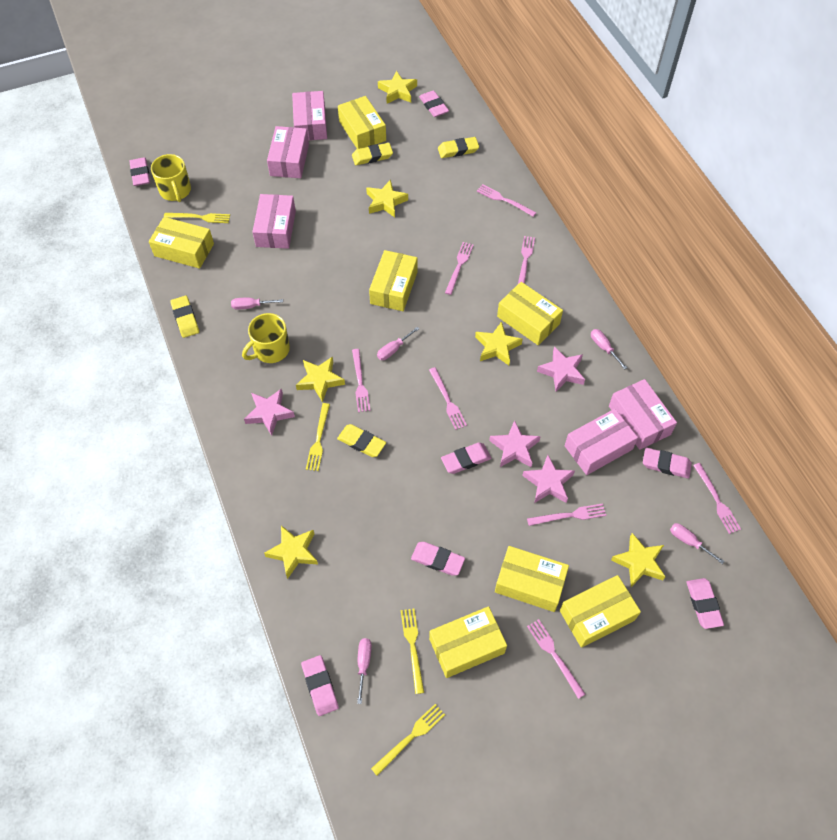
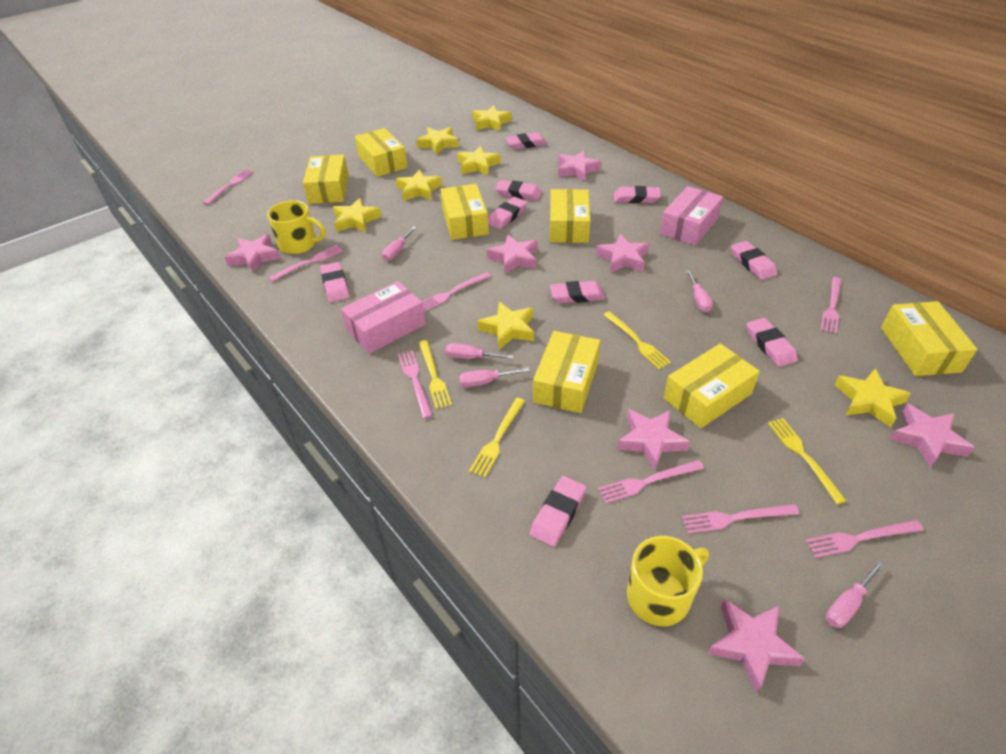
pink box: [252,194,296,249] [267,126,309,178] [292,91,327,140] [565,409,638,475] [609,379,677,450] = 5 -> [341,281,426,354] [660,186,723,246] = 2
pink eraser: [129,157,150,186] [301,655,339,716] [411,542,465,576] [419,90,449,117] [441,443,491,474] [643,448,692,478] [686,578,724,629] = 7 -> [320,262,349,302] [488,197,527,229] [495,180,542,200] [505,132,547,150] [530,476,587,547] [550,281,605,303] [614,186,661,203] [731,241,777,280] [747,318,798,367] = 9
pink star: [244,389,295,436] [489,420,541,467] [522,455,575,503] [537,347,585,392] = 4 -> [225,234,281,273] [487,234,537,275] [558,151,601,182] [596,234,649,273] [617,409,690,470] [707,599,805,693] [889,404,975,468] = 7
yellow eraser: [170,296,199,338] [337,424,386,457] [352,143,393,165] [438,137,479,158] = 4 -> none = 0
yellow star: [264,525,318,579] [296,357,345,402] [366,180,408,217] [378,71,417,104] [475,321,523,365] [611,533,666,587] = 6 -> [333,198,381,233] [396,169,442,201] [416,127,459,155] [457,146,501,176] [472,105,512,131] [477,302,534,350] [835,368,911,427] = 7

